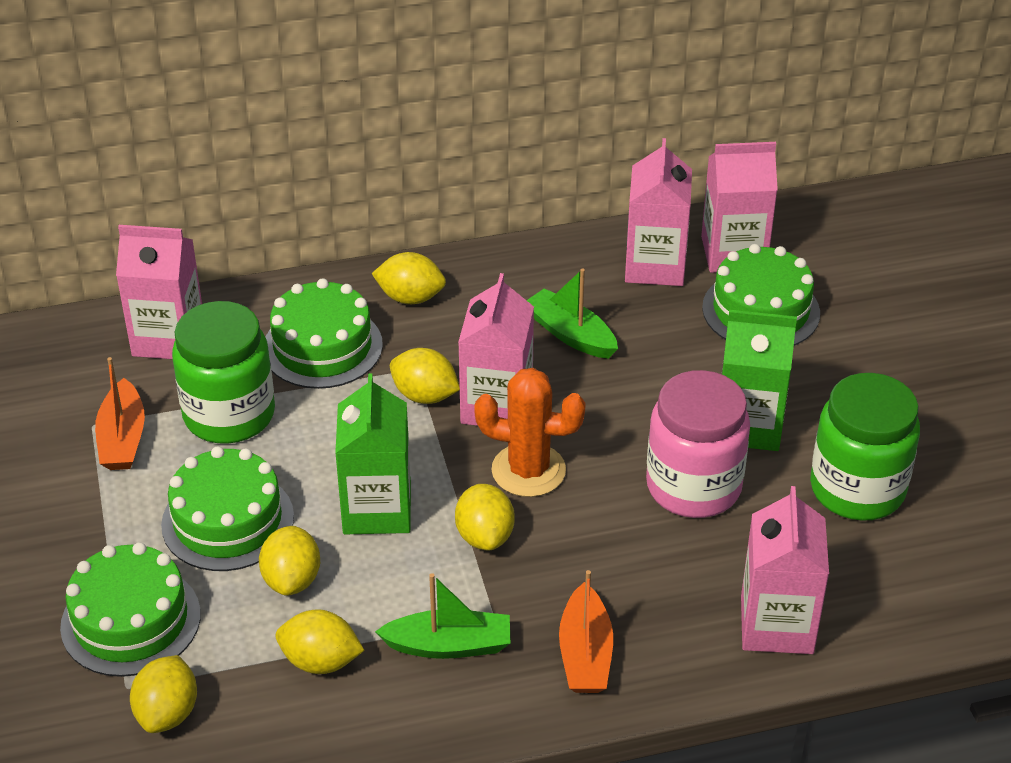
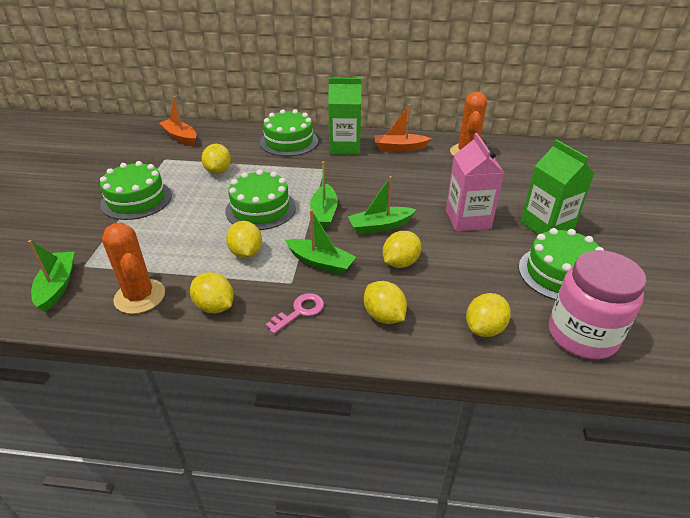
green boat: [375,573,511,659] [527,268,618,359] = 2 -> [28,240,74,312] [285,210,356,275] [310,161,338,228] [348,176,417,234] = 4
green jar: [172,301,275,444] [810,373,920,521] = 2 -> none = 0
orange cactus: [474,368,586,497] = 1 -> [102,223,165,314] [450,92,487,156] = 2
pink carton: [116,225,202,359] [458,273,534,426] [625,138,692,286] [701,142,778,273] [741,486,829,654] = 5 -> [446,133,504,232] = 1
pink key: none = 0 -> [265,293,324,334] = 1

